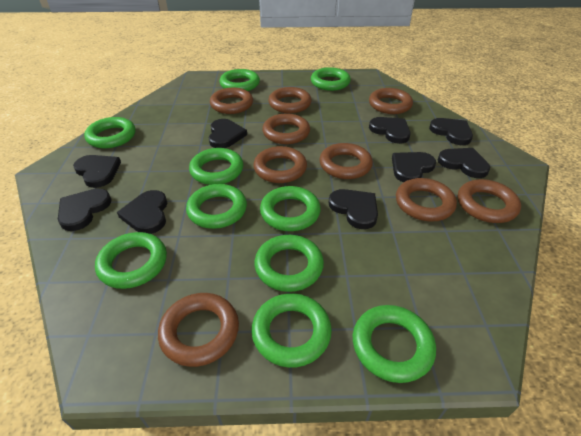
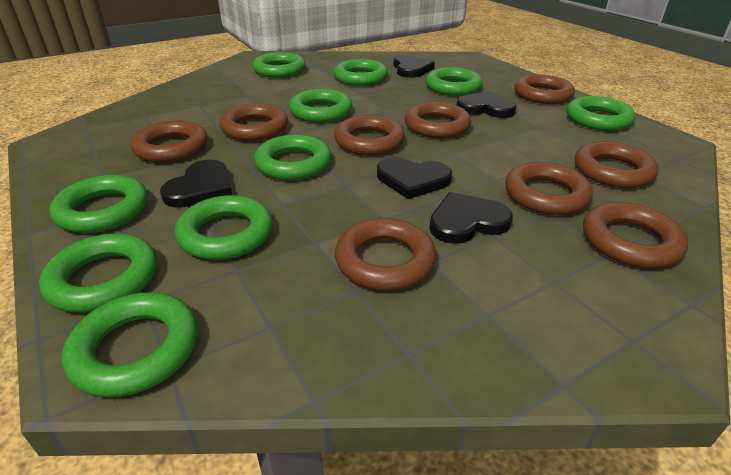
black heart: [58,189,112,231] [73,155,121,188] [117,190,167,234] [209,119,247,148] [328,189,378,229] [369,117,411,144] [392,152,436,182] [429,118,473,145] [438,148,490,178] = 9 -> [160,160,232,208] [377,157,452,199] [393,55,435,78] [429,192,513,244] [456,91,517,118] = 5

